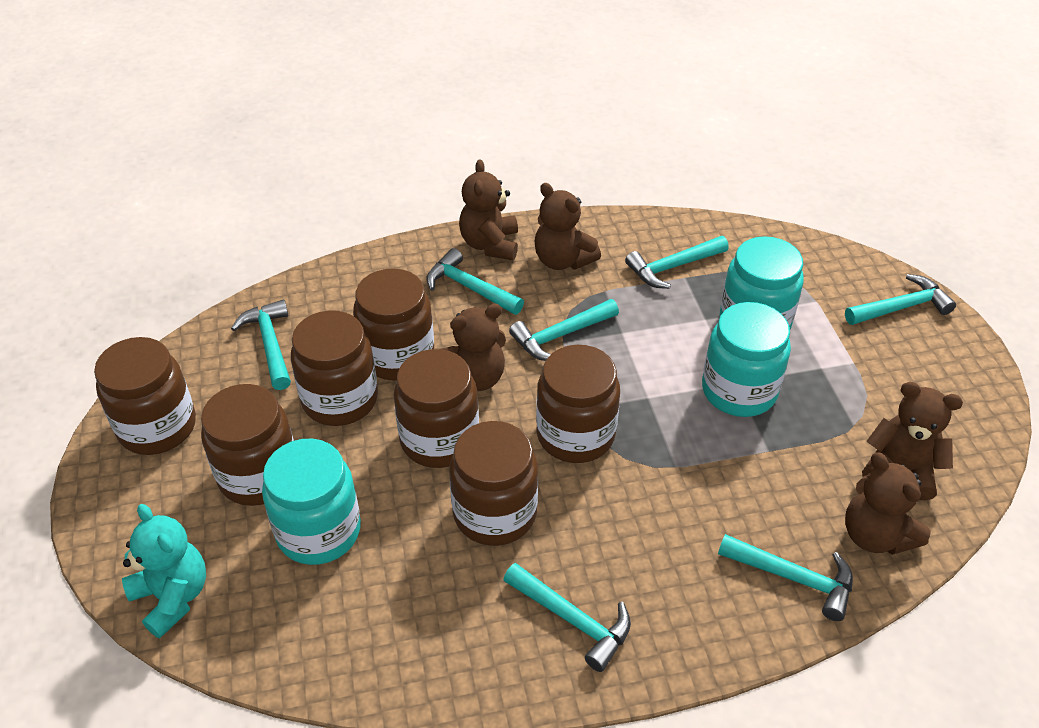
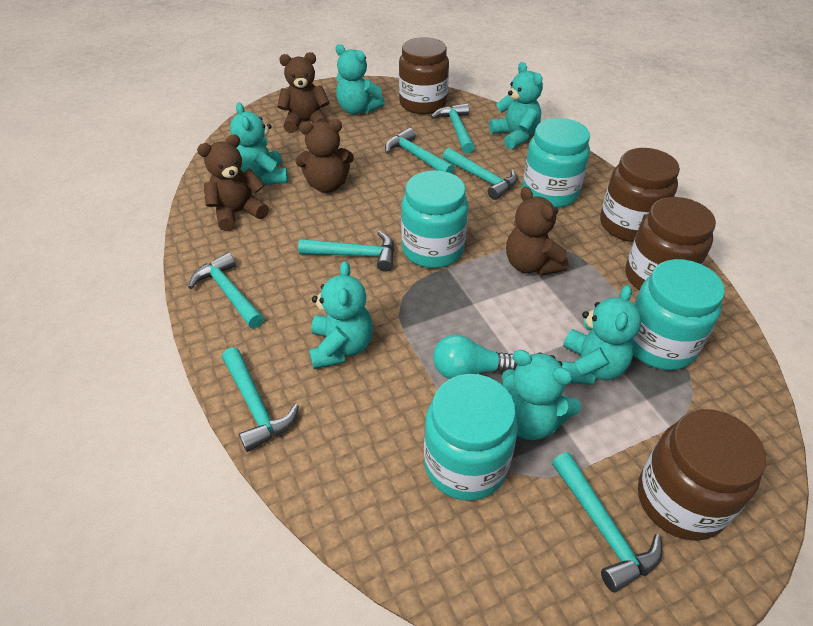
brown jar: [94,337,196,455] [201,384,294,506] [291,310,378,426] [353,268,434,380] [394,349,479,468] [449,421,538,546] [536,345,620,463] = 7 -> [399,37,449,114] [600,148,680,242] [626,197,716,291] [638,409,766,541] = 4
brown teddy bear: [441,304,506,391] [459,159,518,260] [534,183,601,270] [845,452,931,555] [862,382,963,501] = 5 -> [197,134,269,231] [277,52,330,133] [296,119,354,193] [506,187,568,276] = 4
turquoise jar: [262,439,361,565] [702,302,791,417] [719,236,804,330] = 3 -> [401,170,468,268] [424,374,518,501] [522,118,590,208] [632,259,725,370] = 4
turquoise light bulb: none = 0 -> [433,334,517,379] = 1
turquoise teddy bear: [122,504,206,638] = 1 -> [230,103,288,185] [309,261,373,369] [335,44,385,114] [489,62,543,149] [502,350,581,440] [562,285,641,385] = 6

